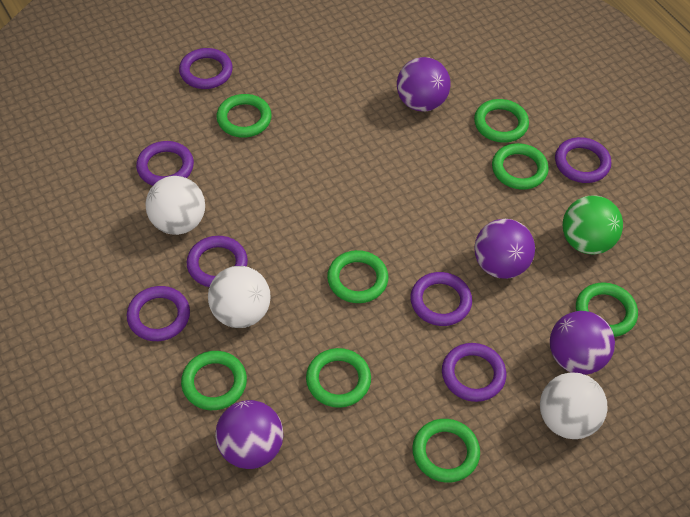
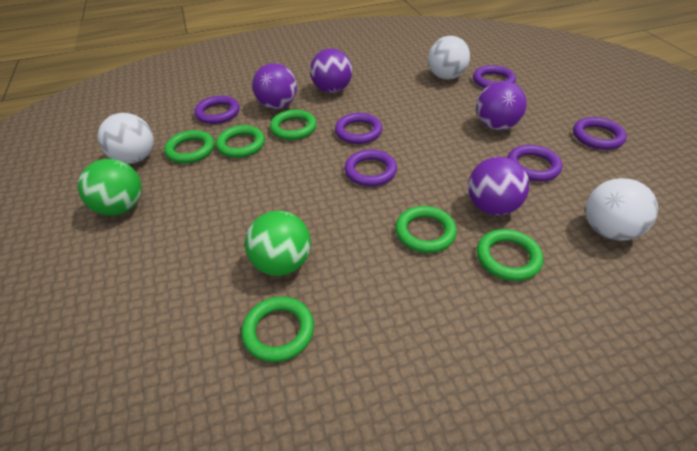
green ball: [563,196,623,255] = 1 -> [78,159,142,216] [245,211,311,276] = 2
green ring: [181,351,247,410] [216,94,272,138] [306,348,371,408] [327,250,388,303] [412,419,480,483] [474,99,529,143] [492,143,549,190] [576,282,638,337] = 8 -> [164,130,214,163] [216,125,265,158] [241,297,314,362] [270,110,317,140] [395,206,457,253] [477,229,543,281] = 6
purple ring: [127,286,190,341] [136,141,194,186] [179,48,233,89] [187,236,248,287] [410,272,472,326] [442,343,506,402] [555,137,611,183] = 7 -> [194,96,240,124] [335,113,382,144] [345,149,397,186] [473,65,516,88] [507,145,562,182] [573,117,627,150] = 6

